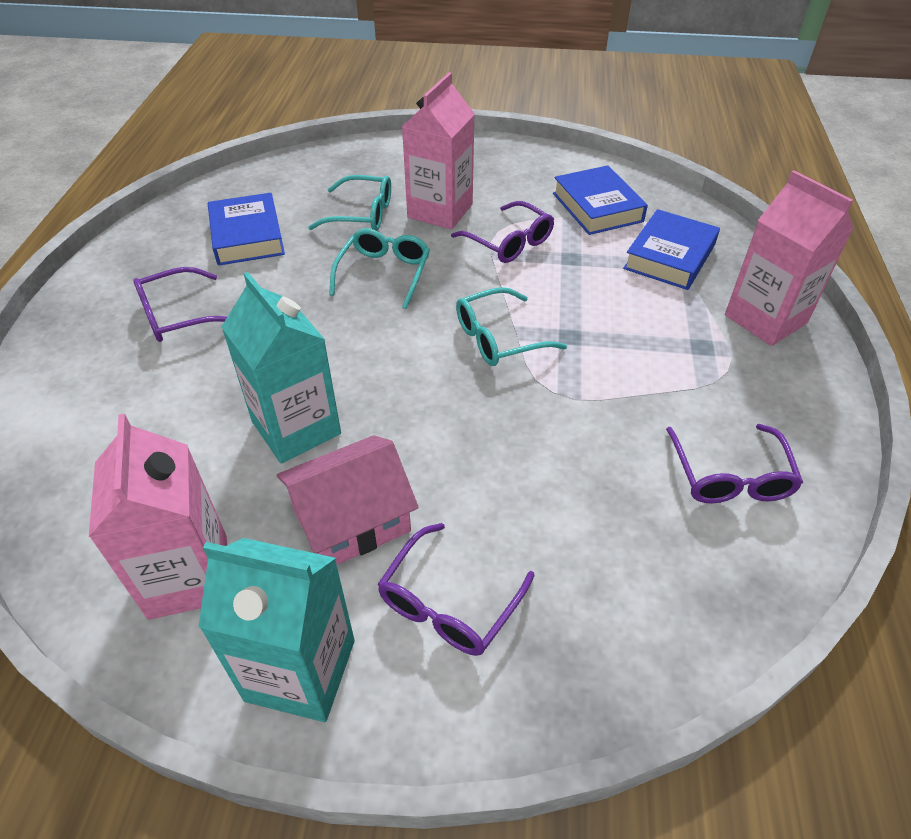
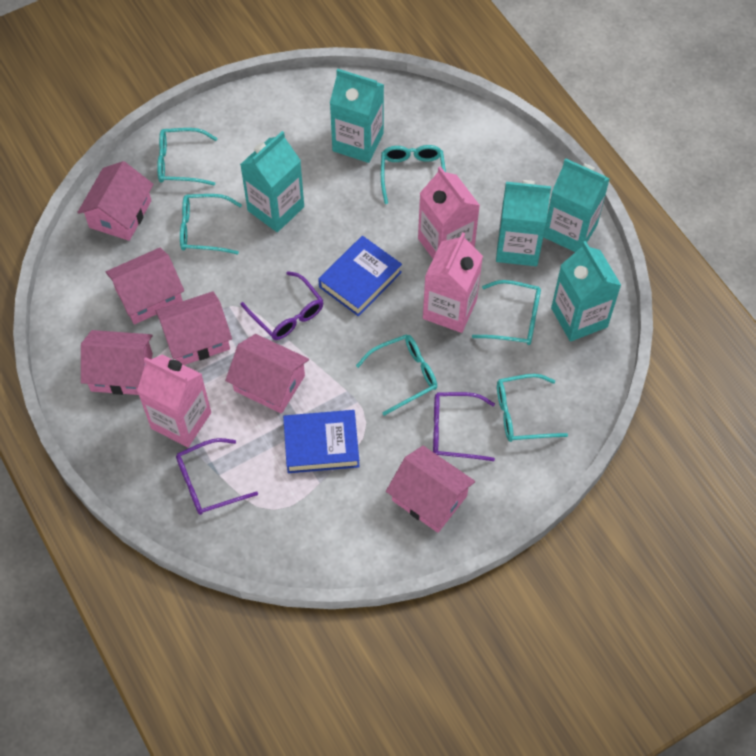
blue book: [208,193,285,266] [553,165,648,235] [623,209,720,290] = 3 -> [283,410,360,473] [318,236,402,316] = 2
pink house: [276,435,419,565] = 1 -> [77,161,154,241] [81,330,153,395] [106,248,184,324] [156,291,232,365] [225,334,309,414] [386,446,475,533] = 6
purple glasses: [133,267,227,342] [377,523,535,656] [451,201,554,263] [666,424,803,503] = 4 -> [176,438,258,515] [240,271,324,340] [433,392,495,461] = 3
turquoise carton: [198,538,355,722] [222,272,341,464] = 2 -> [240,131,304,232] [330,68,384,163] [496,180,551,266] [543,158,610,252] [551,241,621,342] = 5
turquoise glasses: [308,175,391,231] [329,228,430,309] [456,287,567,366] = 3 -> [157,128,218,186] [180,194,242,254] [356,334,437,416] [381,145,446,204] [472,280,541,345] [497,374,568,442] = 6

